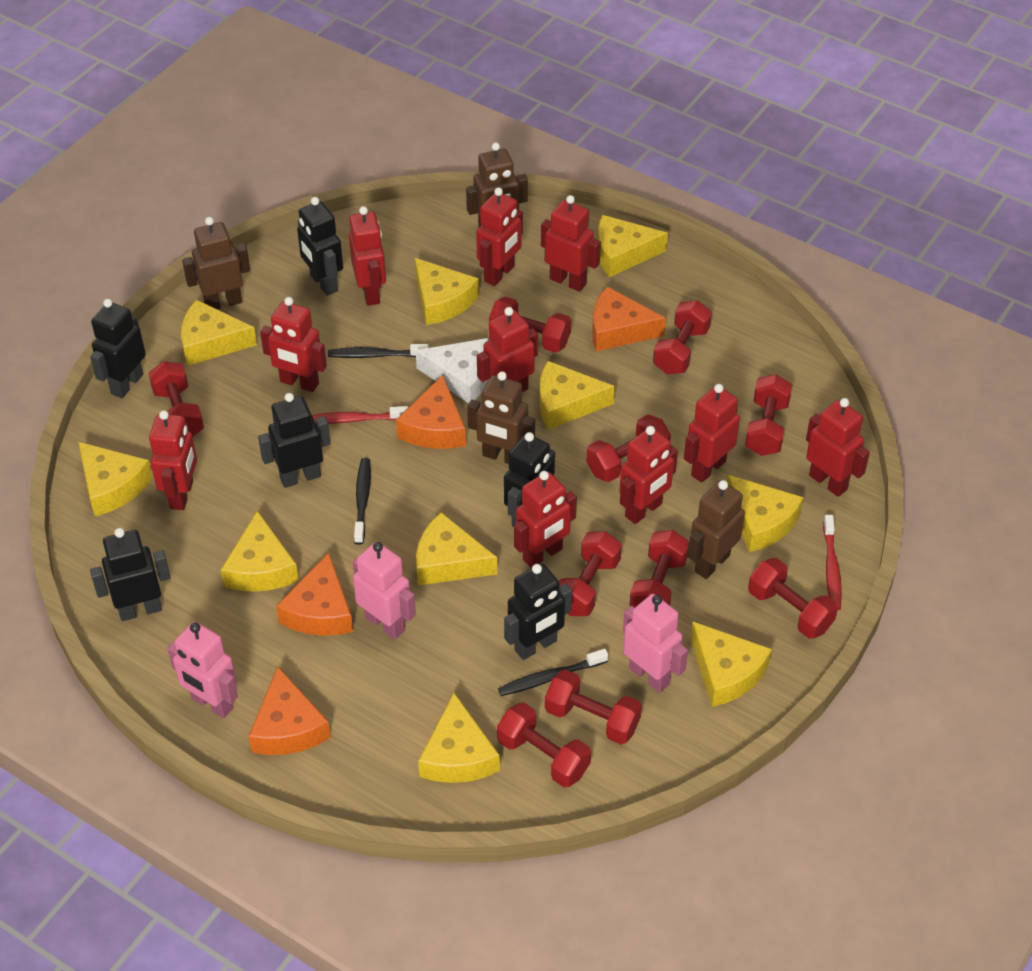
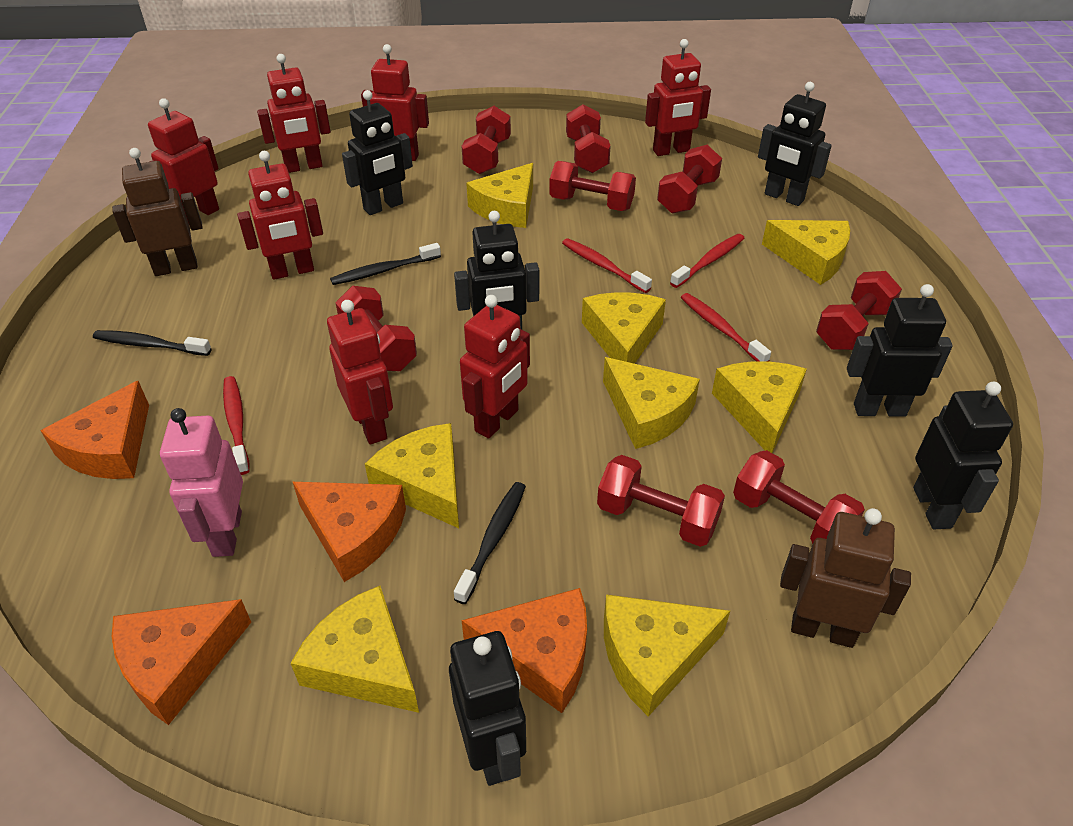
brown robot: [182,217,250,309] [466,142,528,228] [467,371,535,464] [688,480,745,579] = 4 -> [112,148,203,276] [780,508,911,648] = 2
pink robot: [167,621,238,718] [353,542,416,639] [623,594,688,693] = 3 -> [160,408,243,557] = 1
red dumbbell: [148,361,204,437] [489,296,571,353] [497,702,591,787] [545,669,642,745] [559,531,622,616] [586,415,671,482] [629,530,689,607] [653,300,712,374] [745,374,792,456] [748,558,838,639] = 10 -> [336,286,417,371] [462,106,511,174] [549,161,636,211] [566,104,611,173] [597,455,725,547] [657,145,722,214] [733,450,865,544] [816,271,902,350] = 8
red robot: [149,410,197,510] [260,297,327,392] [349,206,386,306] [476,187,523,286] [477,307,538,392] [514,471,577,568] [541,195,601,292] [619,426,678,524] [684,384,740,483] [806,398,870,497] = 10 -> [148,98,219,226] [237,151,323,280] [257,54,331,173] [327,300,393,445] [361,44,429,161] [460,295,530,439] [645,39,711,156] = 7
red toothbrush: [312,406,408,424] [823,515,842,610] = 2 -> [223,376,250,475] [562,238,652,293] [670,234,744,288] [681,293,771,361] = 4
white cheese: [416,338,488,403] = 1 -> none = 0
yellow cheese: [78,442,153,516] [181,300,257,366] [221,511,299,592] [415,258,479,325] [416,512,497,586] [418,693,500,783] [540,361,615,430] [598,215,668,277] [690,622,772,707] [727,475,804,552] = 10 -> [291,586,419,713] [365,423,459,528] [466,163,533,228] [582,292,666,364] [603,357,700,449] [604,594,730,717] [712,361,807,453] [762,220,850,285] = 8

